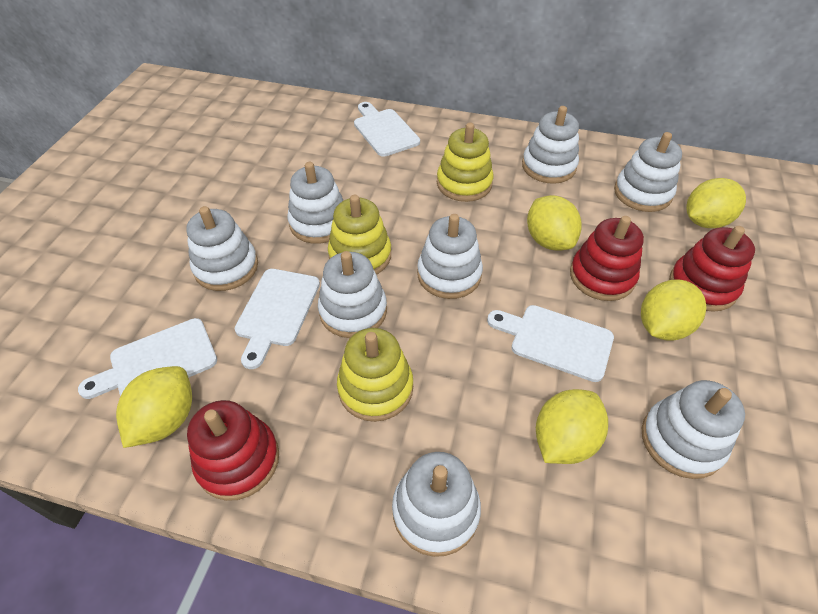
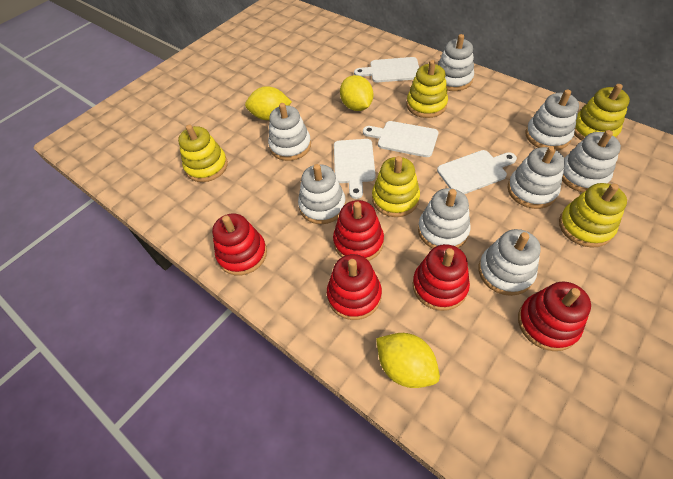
red stacking toy: [187,400,279,501] [570,216,644,301] [669,226,755,312] = 3 -> [212,213,267,276] [327,254,382,320] [333,200,384,261] [413,244,470,311] [518,281,591,351] = 5
yellow lemon: [116,366,192,448] [527,195,582,251] [536,389,608,464] [641,280,706,341] [686,178,746,228] = 5 -> [245,86,292,120] [340,75,373,111] [376,333,440,388] = 3
yellow stacking toy: [328,195,391,275] [337,328,413,422] [437,123,493,202] = 3 -> [178,125,228,182] [372,156,420,217] [407,60,448,118] [559,183,627,248] [574,84,630,141] = 5

